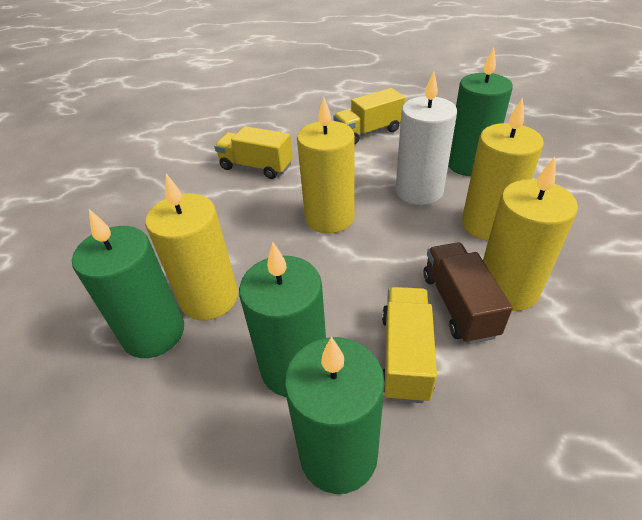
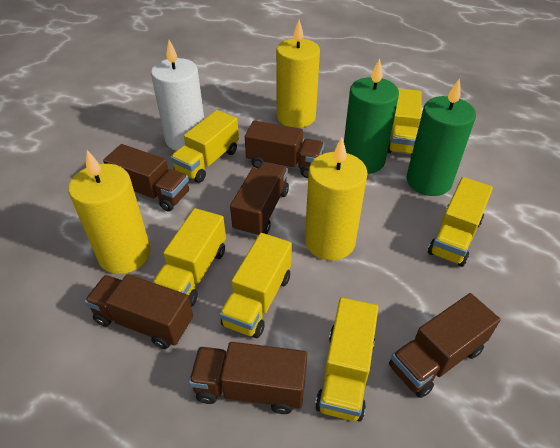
brown truck: [424,242,513,344] = 1 -> [85,274,193,349] [103,144,189,212] [189,342,307,414] [230,162,289,237] [245,120,324,178] [389,293,501,398] = 6
green candle: [72,209,184,358] [239,242,326,397] [284,337,385,494] [448,47,513,176] = 4 -> [344,59,399,174] [406,78,476,196] = 2
yellow candle: [145,174,238,320] [297,96,355,234] [462,98,544,240] [483,157,578,311] = 4 -> [68,150,151,274] [276,20,320,128] [305,138,368,260] = 3
yellow truck: [214,126,293,179] [333,88,405,144] [382,287,437,403] = 3 -> [152,208,226,307] [171,110,239,183] [219,233,292,338] [315,297,378,422] [387,88,421,155] [428,177,493,267] = 6

